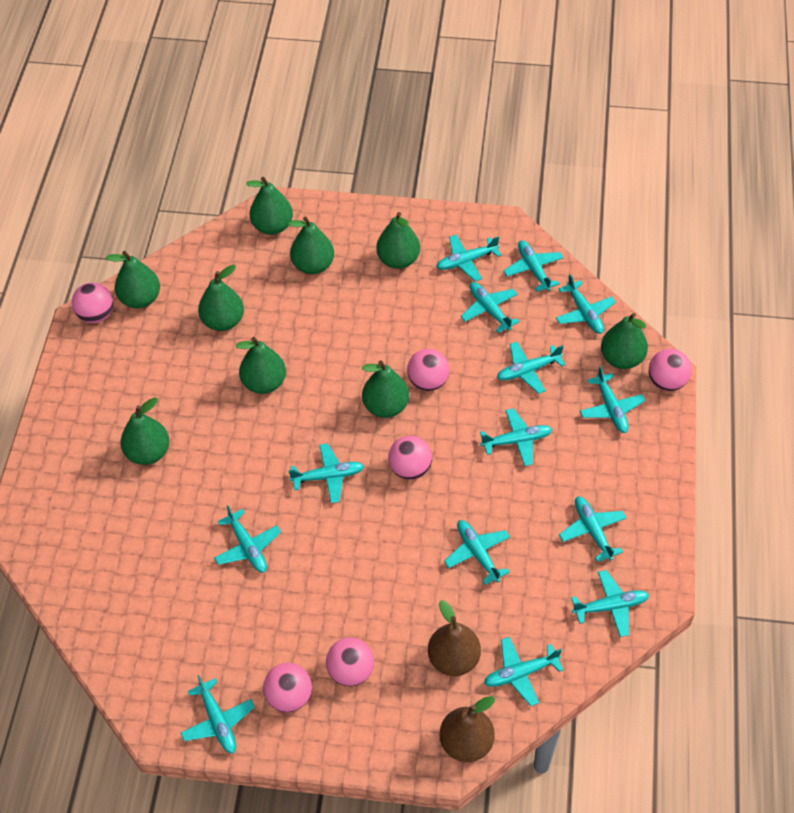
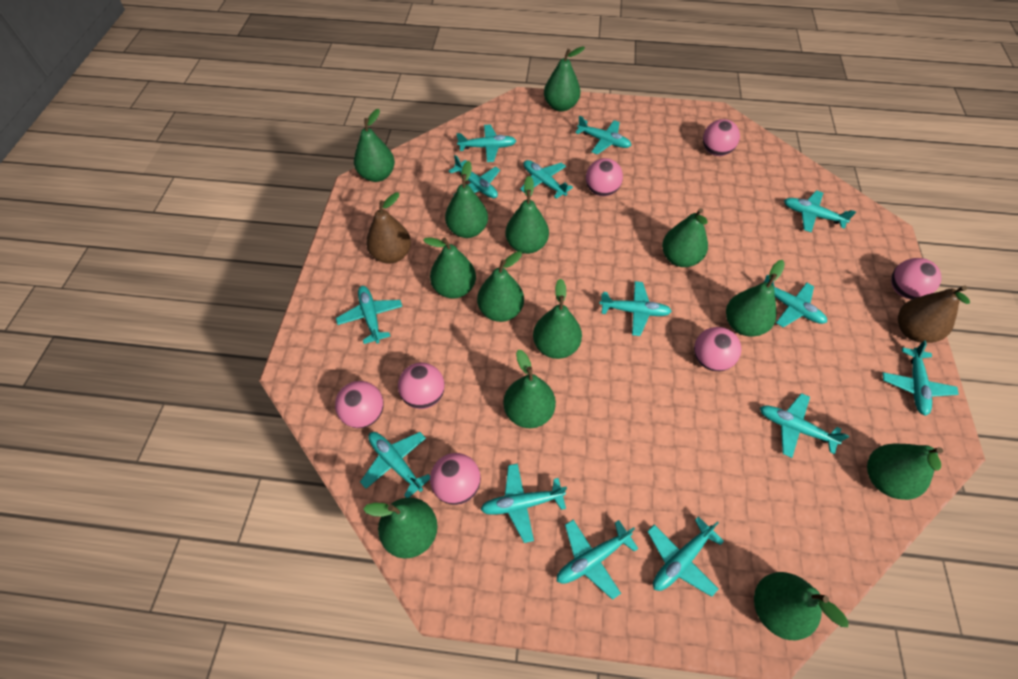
green pear: [106,251,160,308] [120,397,169,465] [198,265,244,331] [236,337,286,394] [246,177,293,235] [288,217,334,274] [362,361,409,418] [376,212,420,269] [601,313,648,369] = 9 -> [354,109,395,182] [363,498,437,559] [423,237,476,299] [445,161,488,238] [477,251,524,322] [503,350,556,428] [505,176,549,254] [533,278,582,359] [544,46,585,112] [662,208,708,267] [726,260,785,337] [754,572,849,640] [867,443,943,500] = 13
pink ball: [72,282,113,323] [263,663,312,712] [326,637,374,686] [388,436,432,480] [407,349,449,391] [649,349,692,391] = 6 -> [335,381,384,428] [398,363,445,409] [430,453,481,505] [586,158,623,196] [694,327,741,371] [703,119,740,156] [891,258,941,299] = 7

